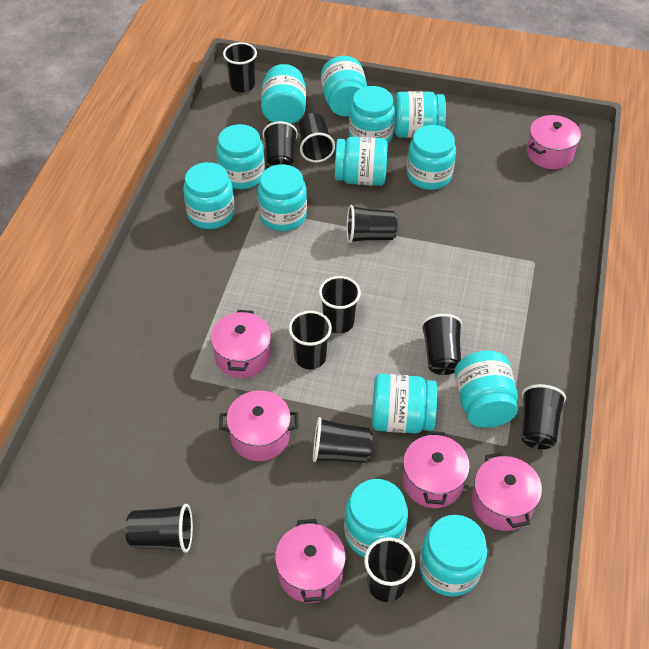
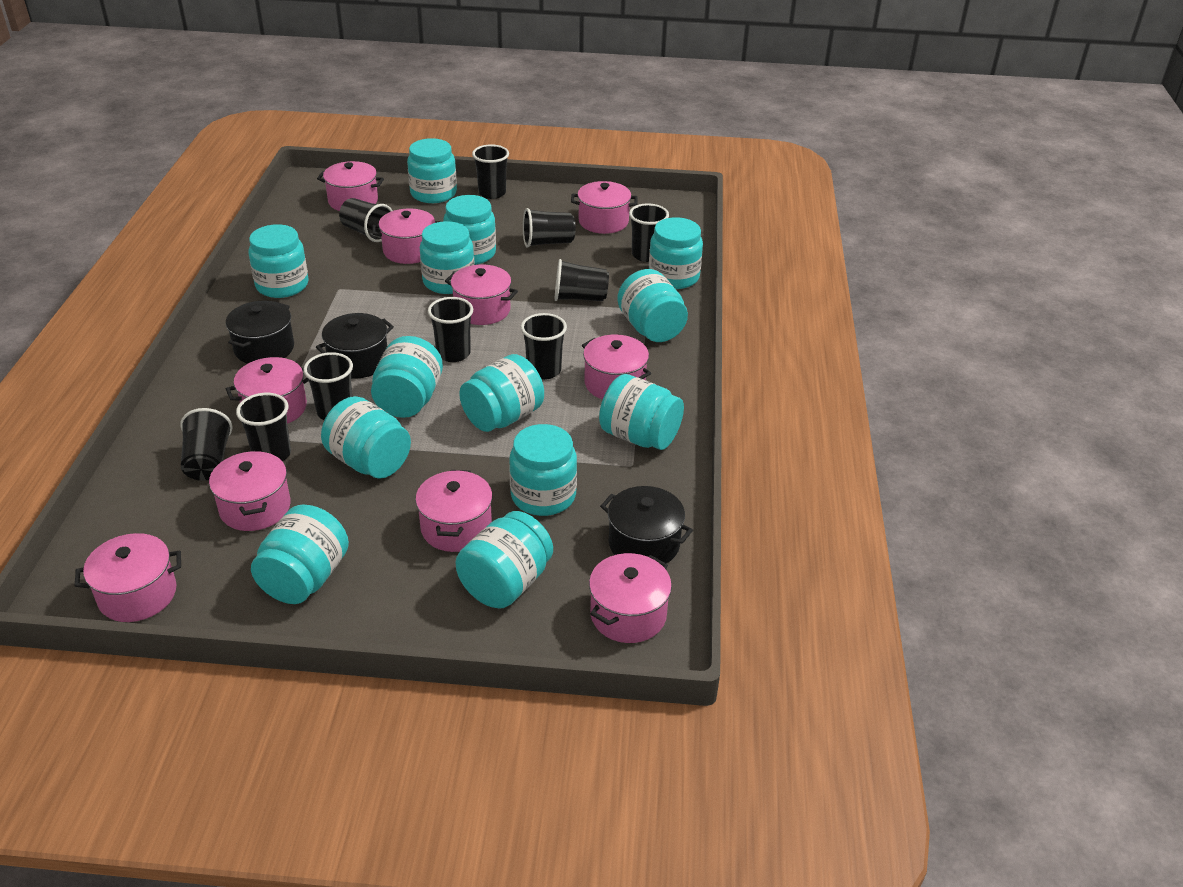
black cup: [125,504,193,553] [223,42,257,93] [263,121,298,168] [289,311,332,369] [299,113,335,162] [313,417,373,463] [319,276,361,334] [346,205,398,243] [364,537,415,602] [421,314,462,375] [522,384,566,449] = 11 -> [180,408,232,481] [236,393,291,461] [303,352,353,420] [339,198,393,242] [428,297,473,362] [472,144,509,199] [521,313,567,380] [523,208,576,248] [554,259,609,301] [629,203,669,262] = 10
black pot: none = 0 -> [226,301,294,364] [316,313,394,378] [600,486,693,564] = 3
pink pot: [211,310,271,378] [219,390,298,461] [275,519,346,603] [403,431,470,508] [472,452,542,531] [527,115,581,169] = 6 -> [75,533,181,622] [209,450,291,531] [226,357,308,424] [317,161,384,211] [372,208,442,264] [415,470,493,552] [445,265,518,325] [571,181,637,234] [582,334,651,399] [589,553,672,643] = 10

